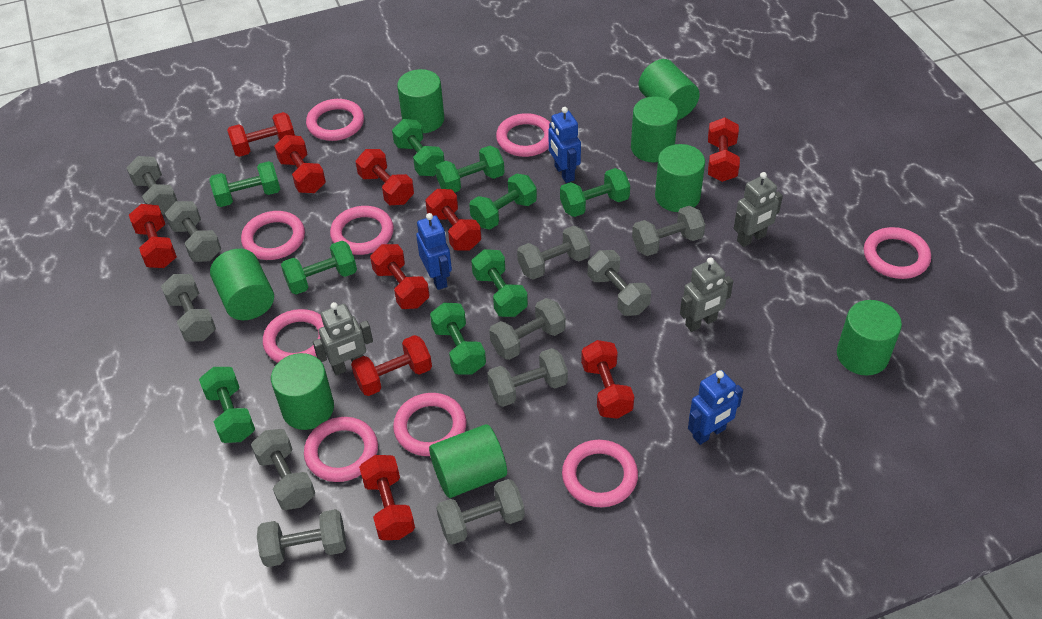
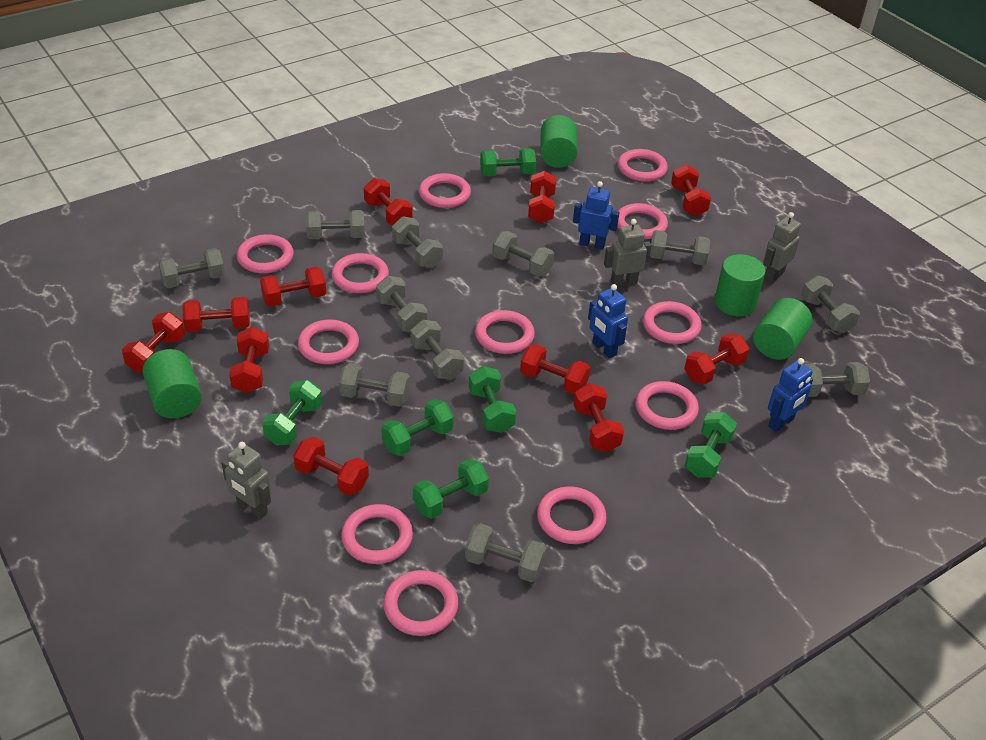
green cylinder: [210,249,274,320] [271,353,334,430] [397,69,444,133] [429,424,507,498] [631,96,678,162] [639,59,700,120] [655,144,705,212] [837,300,902,375] = 8 -> [142,349,202,418] [540,115,577,168] [715,254,765,316] [753,298,813,360] = 4
green dumbbell: [199,367,255,443] [209,161,280,207] [281,241,357,294] [392,119,444,176] [430,302,486,375] [435,146,504,193] [469,173,537,230] [471,249,528,317] [560,168,630,217] = 9 -> [262,380,322,446] [381,399,454,456] [413,458,489,519] [469,366,516,433] [480,148,536,176] [685,412,737,478] = 6
pink ring: [241,211,305,260] [263,309,324,363] [304,417,378,482] [306,99,364,141] [330,206,394,255] [393,393,467,456] [496,113,550,157] [562,440,638,507] [864,227,931,279] = 9 -> [237,234,294,273] [298,319,359,364] [332,253,389,293] [341,504,413,564] [383,570,459,636] [419,173,471,208] [475,310,535,354] [537,486,607,544] [617,203,668,239] [618,149,668,182] [636,381,699,430] [643,301,702,344] = 12
red dumbbell: [129,204,177,268] [227,112,295,157] [274,135,326,193] [351,335,432,396] [356,149,414,205] [359,455,415,540] [370,244,430,309] [425,189,481,250] [581,340,634,419] [708,117,740,182] = 10 -> [122,312,185,373] [182,297,250,332] [229,327,269,393] [260,266,326,307] [293,437,369,496] [364,178,413,226] [520,344,590,395] [528,171,556,223] [573,383,624,452] [671,164,711,216] [684,333,749,384] = 11

